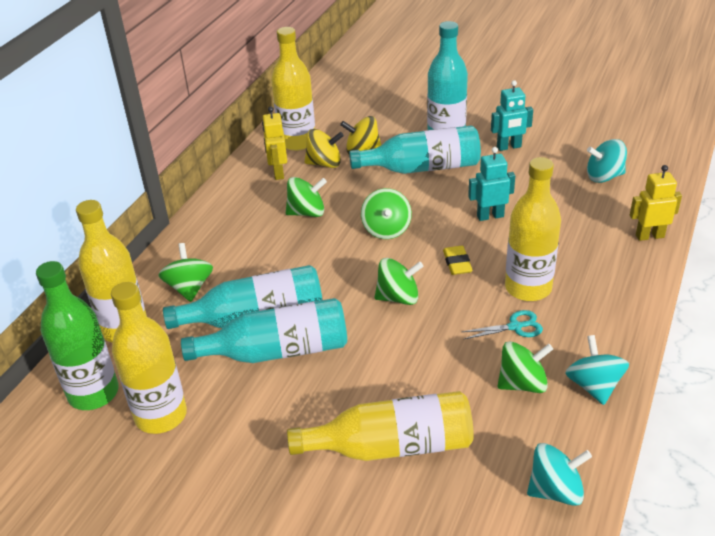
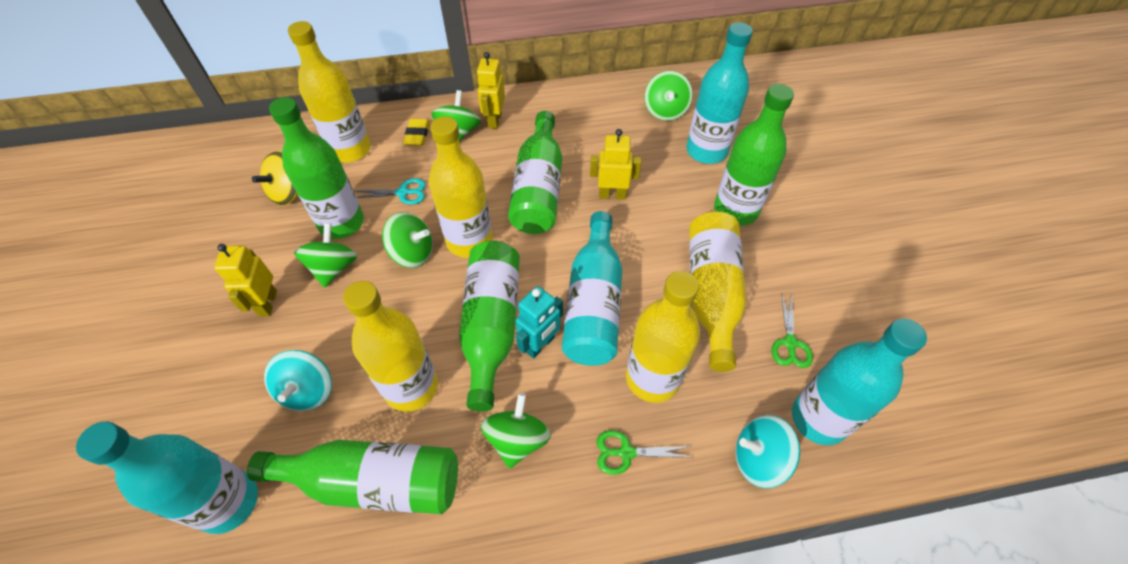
green bottle: [36,261,119,410] = 1 -> [247,440,458,514] [269,97,364,239] [459,241,520,412] [508,111,562,234] [714,84,794,226] = 5
green scissors: none = 0 -> [597,430,692,475] [771,293,813,368] = 2
turquoise robot: [468,147,515,221] [491,80,533,151] = 2 -> [516,286,563,359] = 1
turquoise spinning top: [527,443,592,506] [565,335,629,405] [587,139,627,183] = 3 -> [264,350,332,411] [735,415,800,488] = 2
yellow robot: [262,107,287,180] [630,165,682,241] = 2 -> [214,244,277,317] [477,52,505,129] [590,129,641,199] = 3
yellow spinning top: [305,129,344,168] [340,116,381,155] = 2 -> [252,151,297,205] = 1

